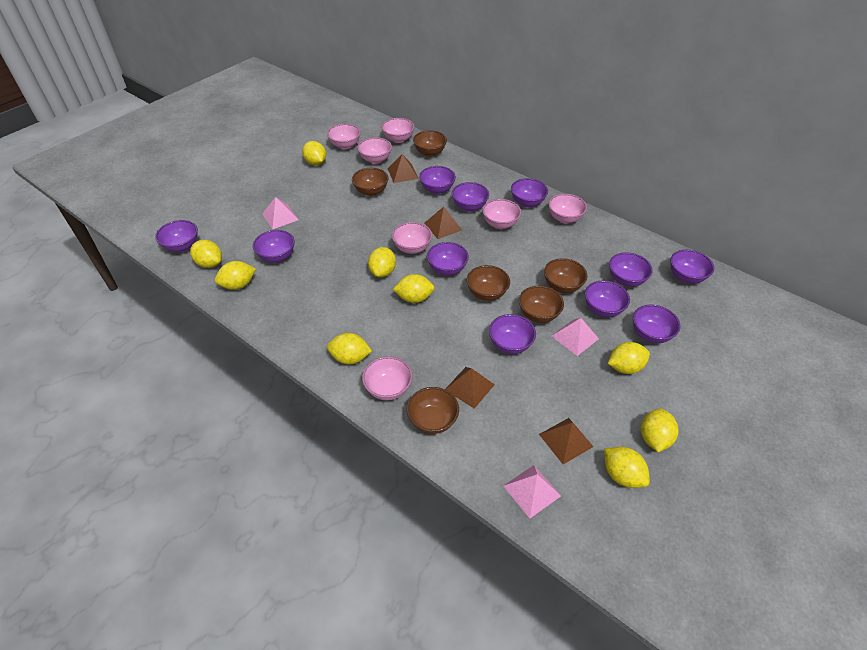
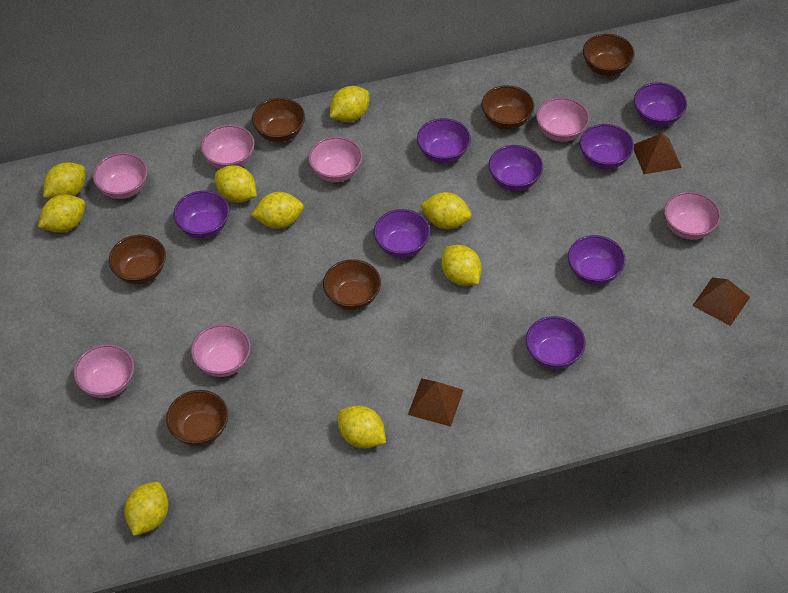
brown pyramid: [387,154,419,183] [425,207,462,239] [445,367,495,409] [539,418,594,464] = 4 -> [408,378,463,427] [634,133,682,174] [692,277,750,326] = 3
pink pyramid: [262,197,299,229] [504,465,561,518] [552,318,599,356] = 3 -> none = 0
purple bowl: [155,220,198,252] [253,230,295,262] [419,166,456,194] [427,242,469,275] [452,182,489,212] [489,314,536,354] [511,178,548,207] [585,281,630,317] [609,252,653,287] [633,305,680,343] [670,250,714,283] = 11 -> [173,191,229,239] [374,209,430,258] [417,118,471,164] [488,145,543,191] [526,316,586,369] [568,235,626,285] [580,124,634,169] [634,82,687,127] = 8

